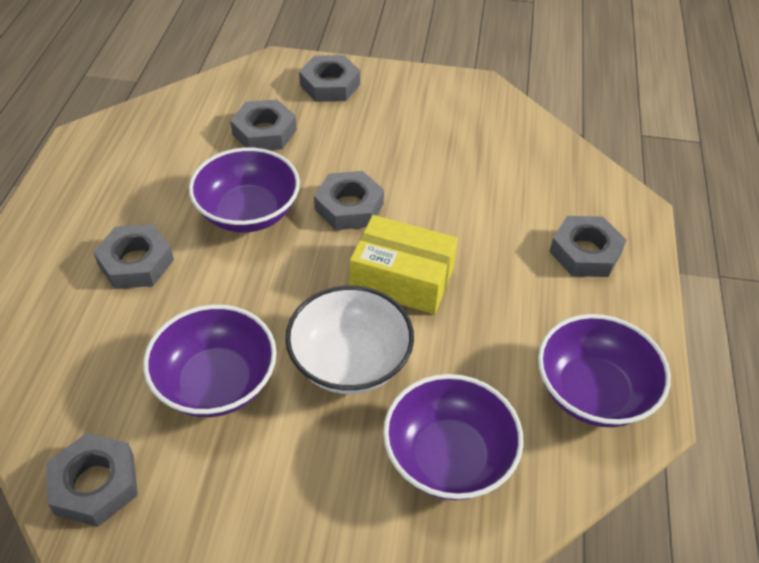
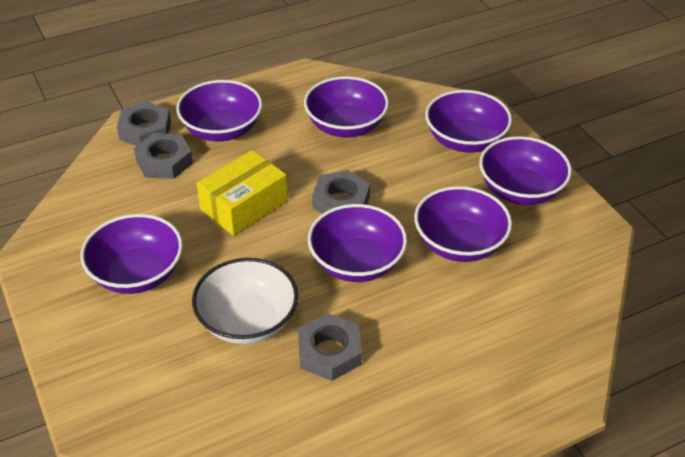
grey nut: [46,433,138,527] [93,224,174,289] [230,99,297,150] [299,55,360,102] [314,171,384,230] [549,216,626,277] = 6 -> [117,101,171,146] [134,133,193,179] [298,313,362,381] [312,170,370,214] = 4
purple bowl: [143,305,277,417] [189,147,300,232] [383,374,524,500] [538,314,671,427] = 4 -> [80,214,183,294] [176,80,262,141] [304,76,389,138] [308,204,407,282] [414,186,512,262] [425,90,512,153] [479,136,572,205] = 7

